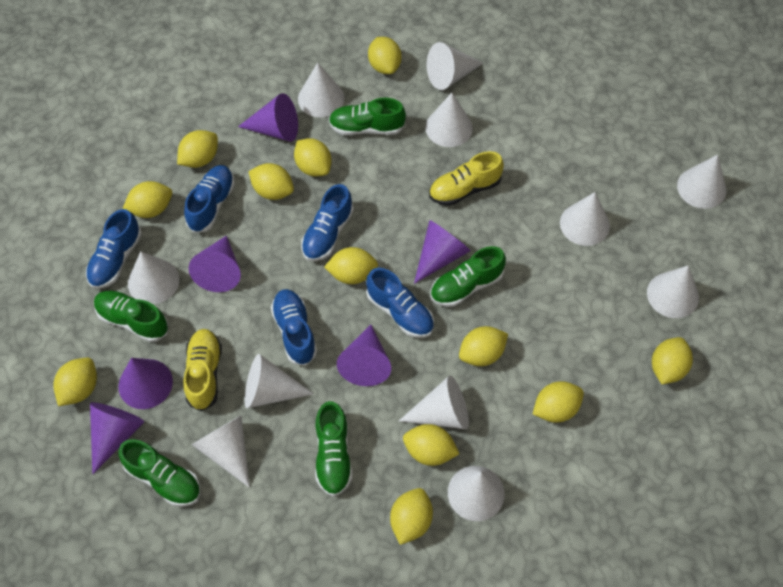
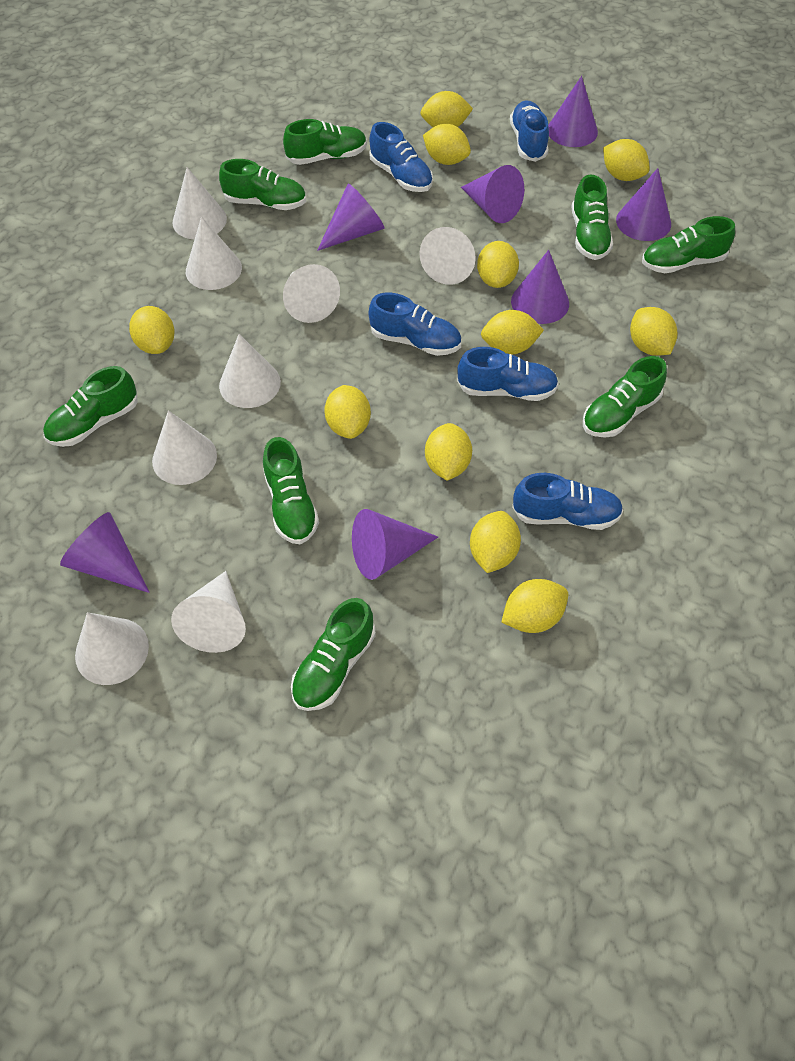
green shoe: [94,290,168,342] [119,439,201,507] [315,401,352,497] [329,98,406,135] [430,246,506,307] = 5 -> [43,366,138,447] [219,159,306,210] [263,437,319,544] [283,119,367,165] [291,598,376,711] [571,174,613,260] [583,356,667,438] [642,216,735,273] = 8
purple cone: [90,402,144,475] [118,358,173,409] [189,236,241,292] [238,93,298,142] [337,325,391,386] [414,220,471,284] = 6 -> [60,512,150,593] [317,184,384,251] [352,509,438,580] [461,165,524,223] [511,250,569,324] [548,76,598,147] [616,168,671,241] = 7
white cone: [128,251,180,304] [191,416,250,488] [245,354,314,408] [298,63,344,118] [399,376,469,429] [425,93,473,147] [427,42,483,90] [448,466,505,521] [560,192,610,246] [647,265,699,318] [677,154,726,209] = 11 -> [75,612,149,685] [152,410,217,485] [171,571,246,653] [172,167,227,240] [186,217,242,290] [219,334,281,408] [283,264,340,323] [419,227,476,285] = 8
yellow lemon: [53,358,97,406] [123,181,172,218] [177,130,218,168] [248,163,294,200] [294,138,332,177] [324,247,378,284] [368,37,401,74] [390,488,433,545] [403,424,459,466] [459,326,508,366] [533,381,584,423] [652,337,693,385] = 12 -> [129,306,175,354] [324,385,371,439] [420,91,473,127] [423,124,471,165] [425,423,472,481] [470,511,521,573] [477,241,519,288] [481,310,544,355] [502,579,568,633] [603,139,649,181] [630,307,677,356] = 11
yellow shoe: [183,329,222,411] [429,151,504,206] = 2 -> none = 0

